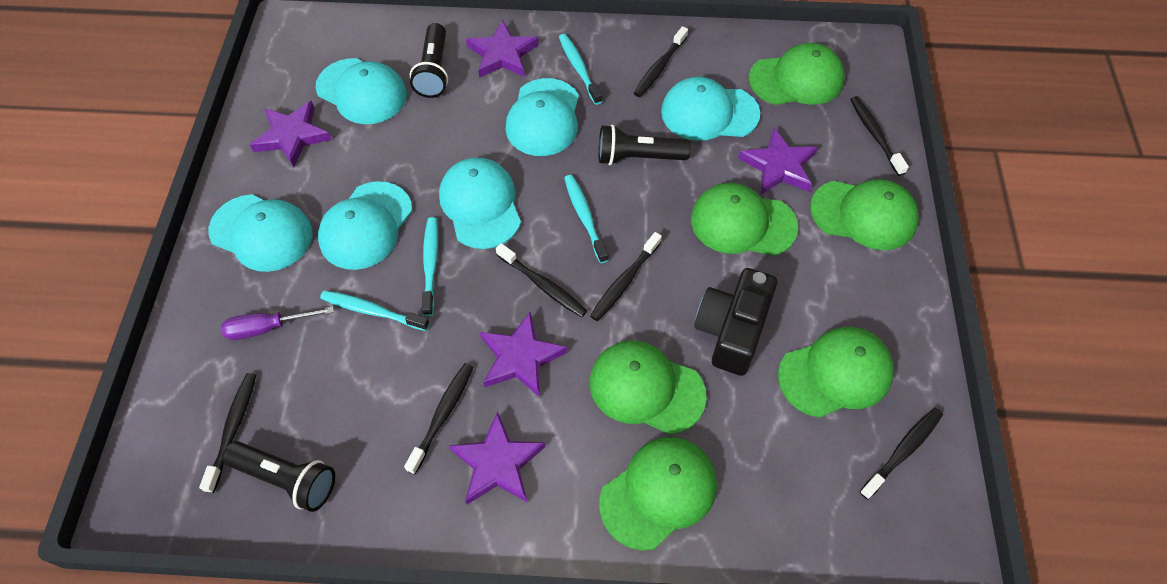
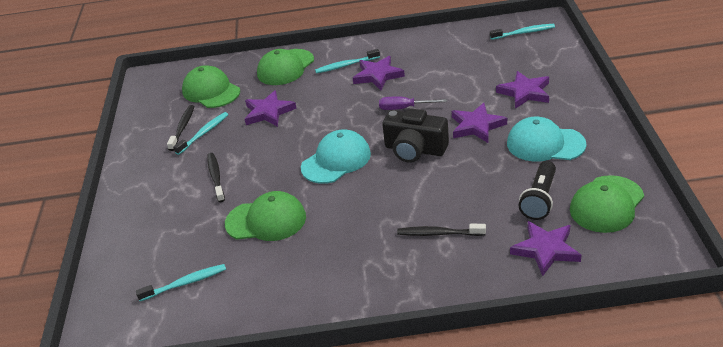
black flashlight: [222,441,335,512] [410,23,448,98] [598,124,691,165] = 3 -> [519,161,556,220] = 1
black toothbrush: [199,373,256,493] [404,363,473,474] [496,243,587,317] [590,232,662,321] [634,26,688,97] [850,96,909,176] [860,408,943,500] = 7 -> [167,105,195,151] [207,153,225,202] [397,224,486,236] = 3
green cap: [590,341,707,435] [599,437,717,551] [691,183,798,256] [749,43,845,105] [778,327,894,418] [810,179,919,250] = 6 -> [182,65,240,108] [225,191,306,241] [257,49,314,85] [570,175,644,233] = 4
turquoise cap: [208,194,313,272] [316,58,407,124] [318,181,412,270] [439,157,521,249] [505,78,579,156] [661,77,760,141] = 6 -> [301,130,371,184] [507,117,587,162] = 2

